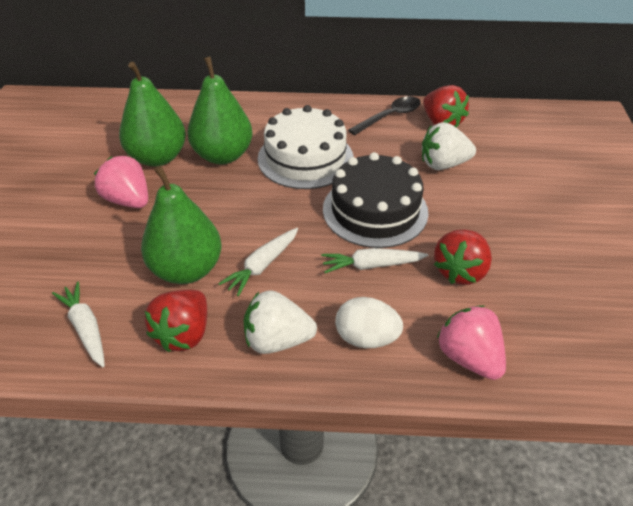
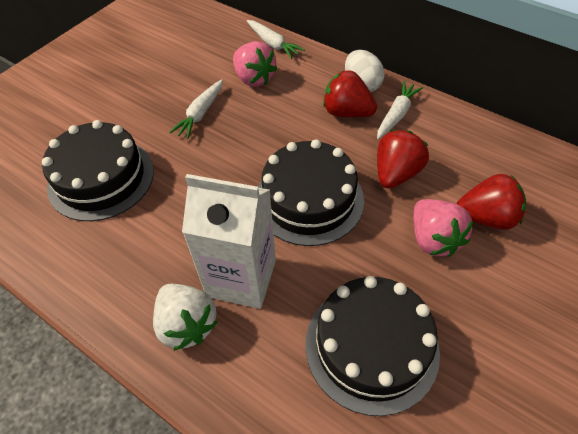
black cake: [323,152,428,248] = 1 -> [42,120,154,221] [258,139,364,246] [305,276,440,416] = 3
black spoon: [348,96,421,135] = 1 -> none = 0
green pear: [119,62,186,167] [141,166,222,284] [187,56,253,164] = 3 -> none = 0
white cake: [258,105,353,189] = 1 -> none = 0
white carton: none = 0 -> [182,174,276,309] = 1
white strawberry: [244,290,317,354] [422,122,476,170] = 2 -> [153,284,218,351] = 1

